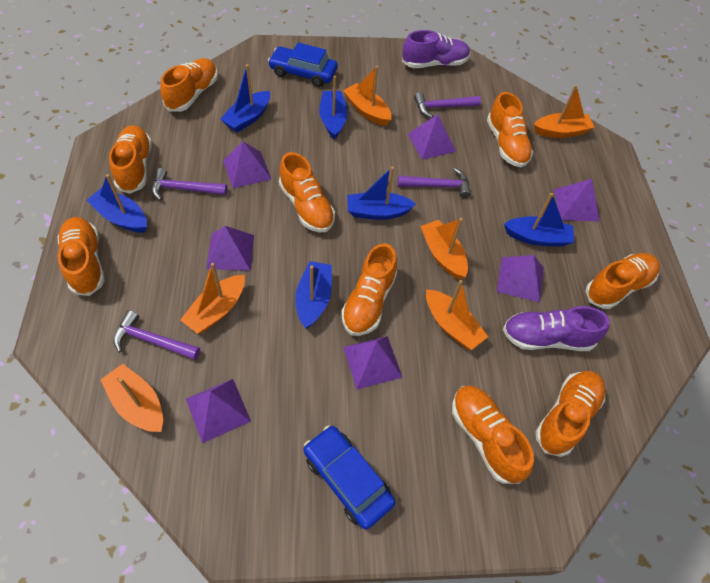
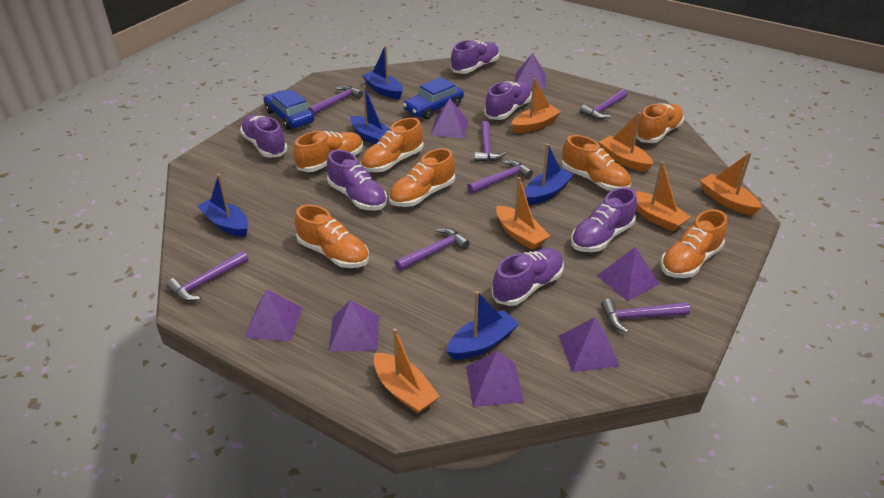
blue boat: [86,174,147,232] [220,64,270,132] [295,261,332,328] [319,76,348,140] [347,166,416,220] [504,193,574,247] = 6 -> [197,174,248,237] [350,85,390,144] [362,46,403,99] [446,291,519,360] [525,144,574,205] = 5
orange shoe: [57,217,105,296] [109,125,152,194] [160,58,218,112] [279,152,335,232] [341,243,397,336] [452,385,534,484] [487,92,533,167] [535,371,605,457] [585,253,660,309] = 9 -> [293,131,363,172] [295,204,369,268] [360,118,423,172] [389,148,455,207] [562,135,631,191] [636,103,684,143] [660,209,727,278] = 7
purple hammer: [113,310,200,360] [152,168,227,200] [398,168,471,198] [414,92,481,118] = 4 -> [166,251,248,301] [308,85,363,115] [395,228,470,271] [467,160,533,194] [474,121,506,162] [580,89,627,119] [601,299,690,333] = 7
purple shoe: [402,30,470,68] [503,306,610,351] = 2 -> [240,115,288,158] [327,150,387,211] [450,40,499,74] [484,81,532,120] [491,248,564,306] [571,187,637,252] = 6

